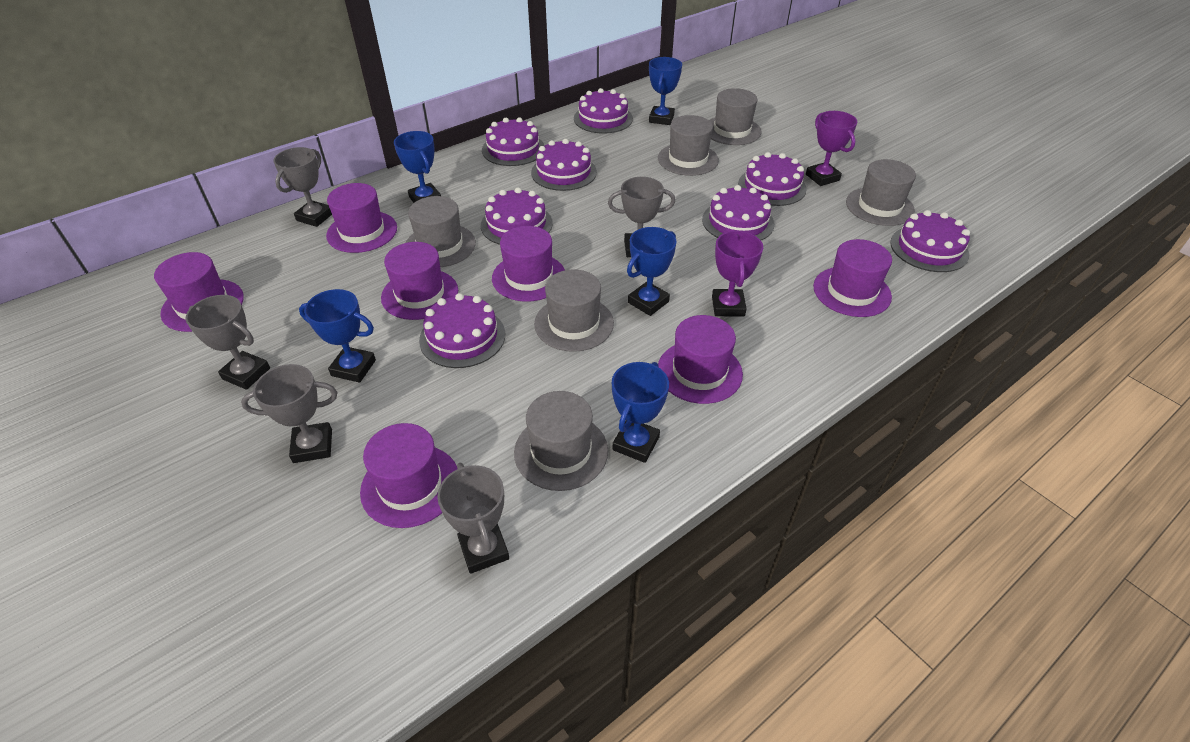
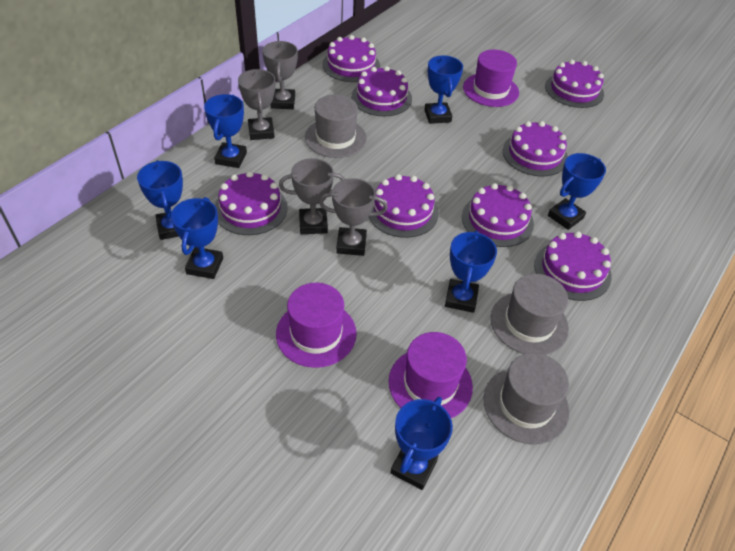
blue trophy: [299,289,376,383] [394,131,441,203] [612,362,669,463] [627,227,677,316] [649,57,682,125] = 5 -> [137,160,183,240] [171,197,223,279] [204,94,247,168] [390,397,453,490] [424,56,463,124] [445,231,497,313] [548,153,606,230] = 7
grey hat: [406,196,476,267] [514,391,608,491] [534,269,614,352] [658,115,719,176] [709,88,761,145] [846,159,916,226] = 6 -> [305,94,367,158] [484,353,570,444] [491,274,569,355] = 3
grey trophy: [185,295,270,390] [241,364,337,463] [273,147,332,227] [437,463,509,574] [608,177,675,257] = 5 -> [238,69,275,140] [262,41,298,109] [279,158,345,234] [319,178,388,256] = 4
purple hat: [154,252,244,332] [326,183,397,253] [360,423,458,528] [381,242,458,320] [492,226,565,302] [658,315,743,404] [813,239,892,317] = 7 -> [276,283,357,368] [389,332,473,418] [463,50,519,107] = 3
purple trophy: [712,231,763,317] [806,111,857,186] = 2 -> none = 0

